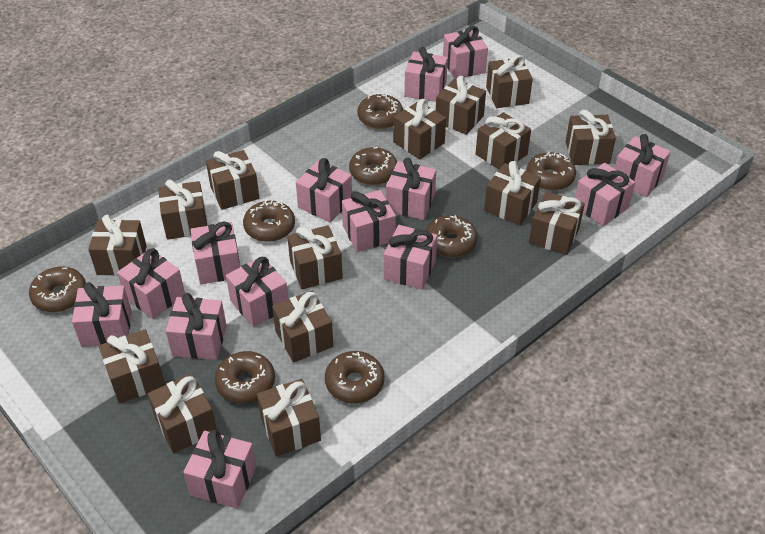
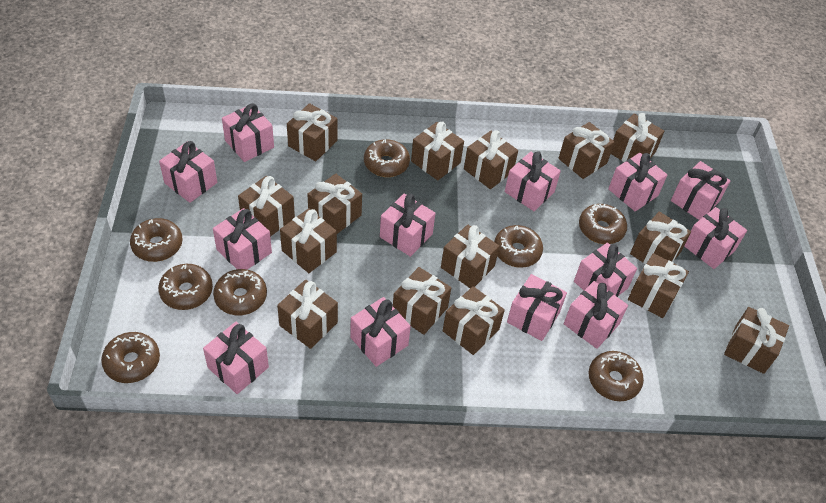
pink gift: [72,282,132,347] [117,248,185,319] [165,293,227,360] [183,430,257,509] [191,222,240,284] [226,256,288,327] [296,158,352,223] [342,190,396,252] [384,225,438,290] [386,158,436,220] [404,47,448,102] [443,26,488,79] [575,163,635,226] [615,134,671,197] = 14 -> [159,141,217,203] [203,322,269,394] [213,208,272,270] [222,104,274,162] [350,297,411,367] [380,194,435,257] [505,151,561,211] [507,274,567,341] [564,281,628,349] [574,243,637,297] [608,153,667,212] [671,161,731,220] [684,207,747,269] = 13

